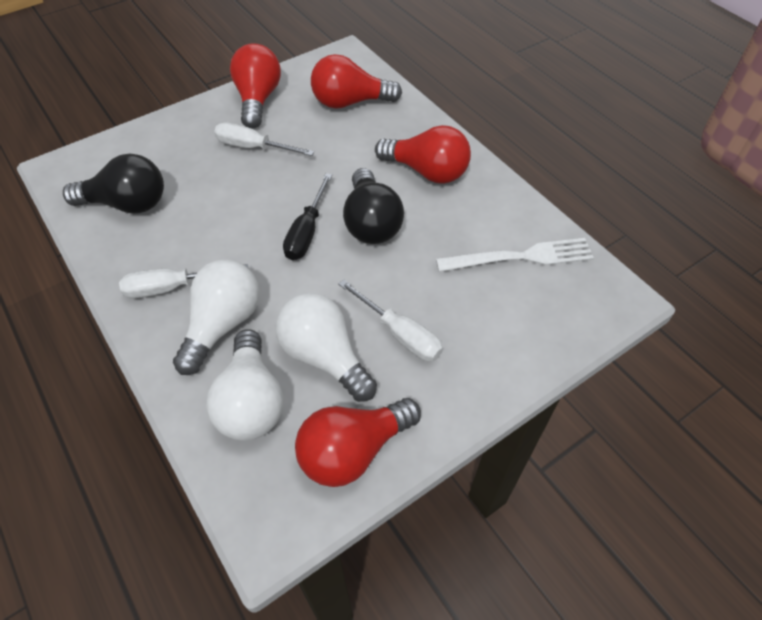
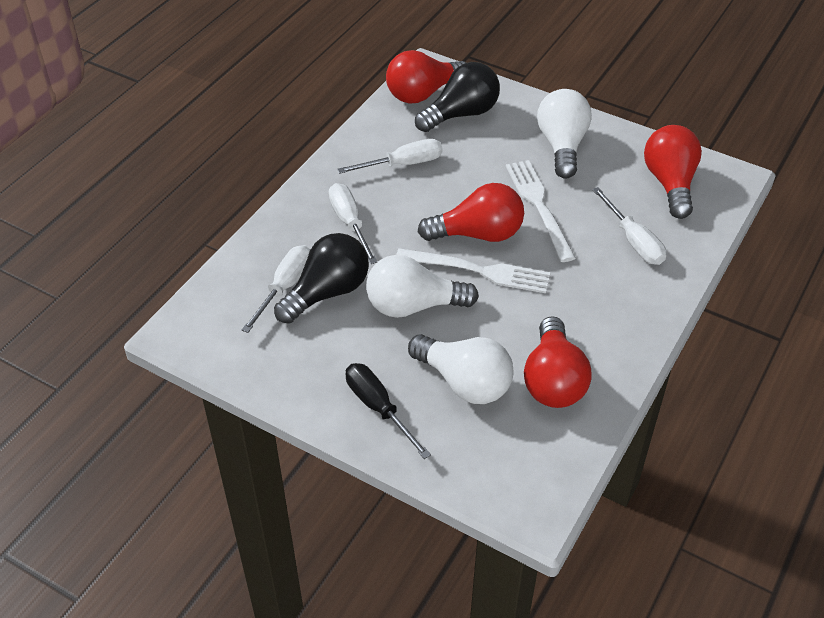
white fork: [436,238,594,272] = 1 -> [396,248,551,293] [506,160,576,262] = 2
white screwdriver: [119,264,248,298] [214,123,314,156] [338,279,443,361] = 3 -> [242,245,310,333] [329,183,377,264] [337,139,442,174] [592,187,666,265] = 4

